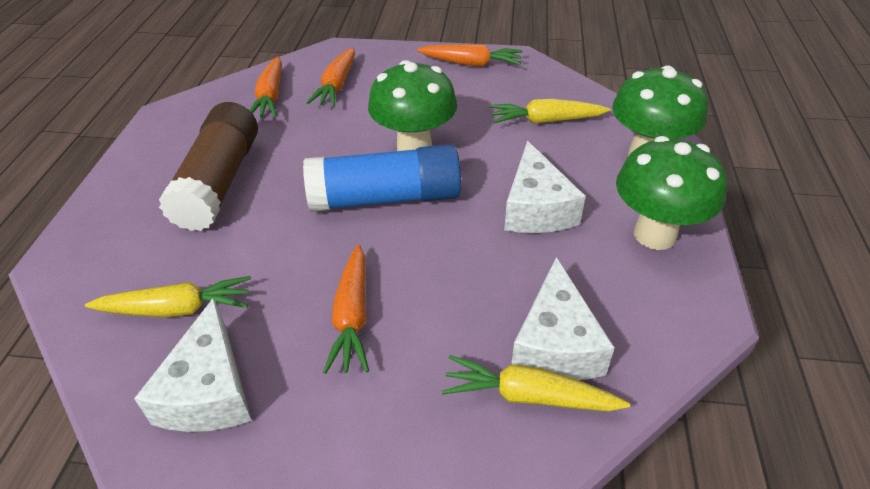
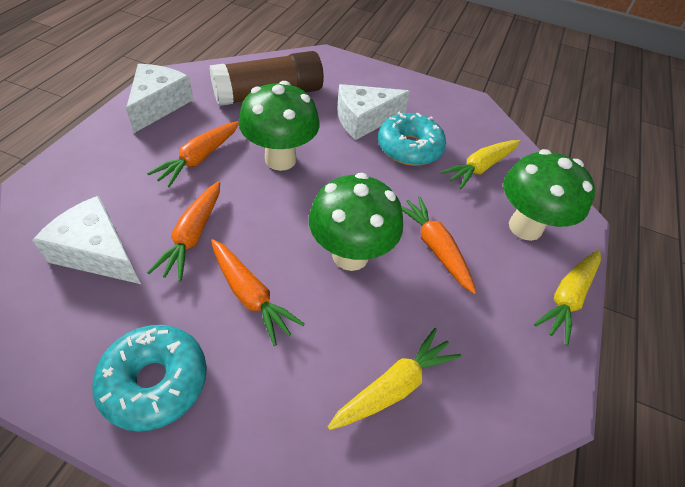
blue glue stick: [303,144,461,212] = 1 -> none = 0
turquoise donut: none = 0 -> [92,325,207,432] [378,112,446,166] = 2

